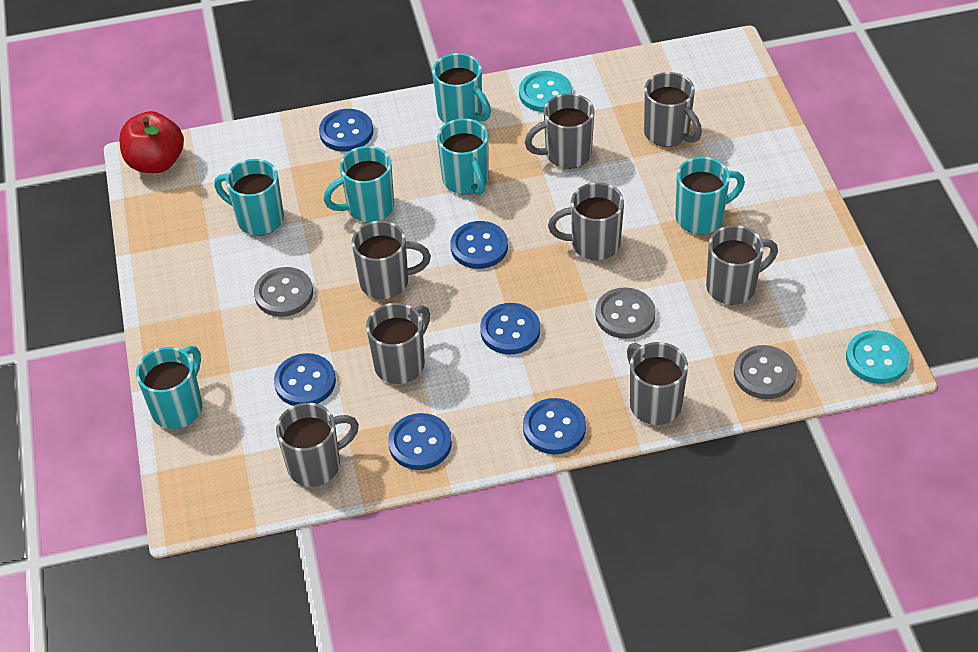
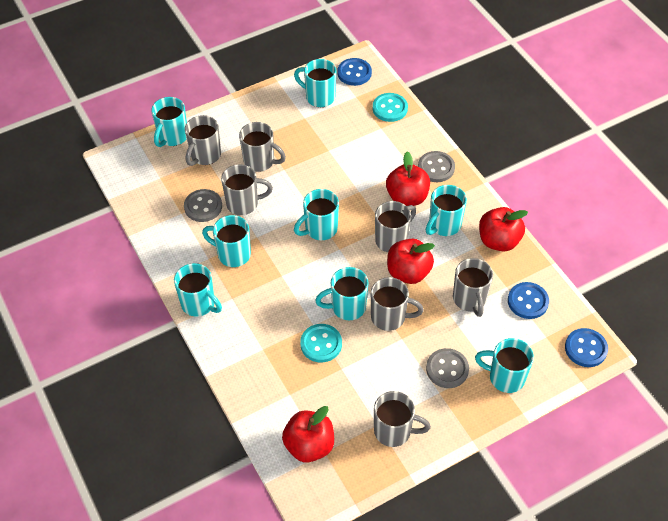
blue button: [274,353,336,406] [319,109,373,152] [388,413,452,470] [451,221,508,269] [480,303,540,355] [523,398,586,454] = 6 -> [337,58,372,86] [508,282,549,319] [565,328,608,367] = 3
grey mug: [276,403,359,487] [352,221,431,299] [366,303,430,384] [524,93,594,169] [548,182,624,260] [627,342,688,425] [644,72,702,147] [706,225,778,305] = 8 -> [185,115,221,166] [221,164,273,215] [239,122,286,172] [371,277,424,331] [374,391,431,447] [375,201,416,252] [453,258,493,317] = 7
red apple: [119,111,184,173] = 1 -> [282,406,334,463] [386,151,430,206] [387,239,435,284] [479,207,528,252] = 4
turquoise mug: [136,346,202,429] [214,159,284,235] [324,146,394,223] [432,53,491,123] [437,118,488,195] [675,157,745,234] = 6 -> [151,97,187,147] [174,263,222,317] [202,215,251,267] [294,59,336,107] [294,189,339,240] [315,267,369,320] [426,185,467,236] [475,338,534,393] = 8

